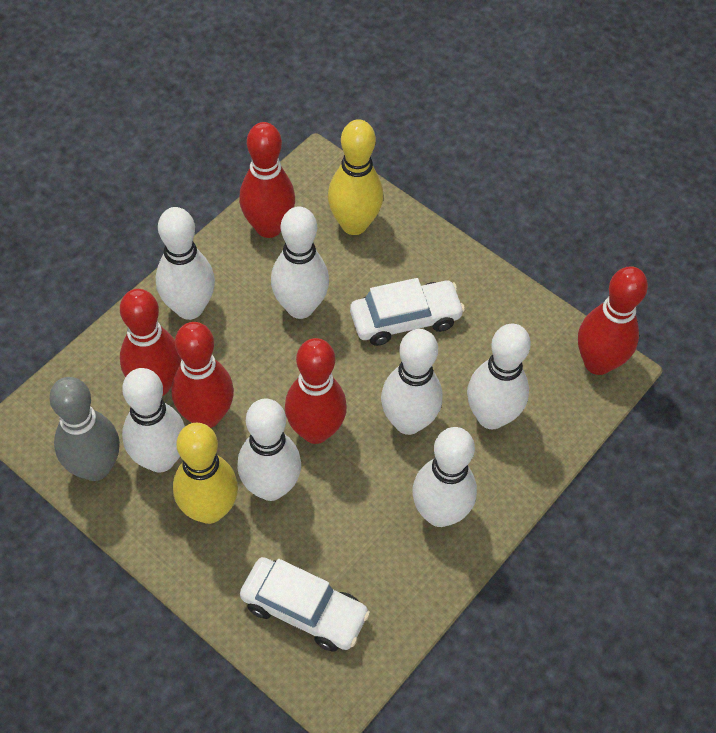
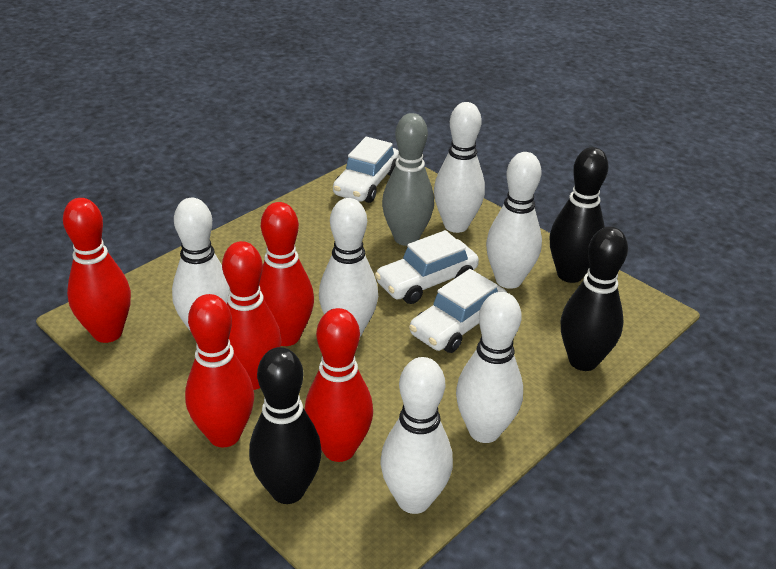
black bowling pin: none = 0 -> [249,347,322,504] [550,147,608,283] [561,226,628,371] = 3
white bowling pin: [122,368,185,473] [156,207,215,320] [237,399,301,501] [271,207,329,319] [381,329,442,435] [412,427,477,527] [467,324,531,429] = 7 -> [172,198,230,332] [319,198,378,337] [380,357,453,514] [434,102,485,233] [456,292,523,443] [486,152,542,289] = 6
white car: [240,557,370,652] [350,278,465,346] = 2 -> [333,137,399,203] [375,230,479,304] [409,269,507,353] = 3
yellow bowling pin: [173,423,238,524] [328,119,383,235] = 2 -> none = 0

